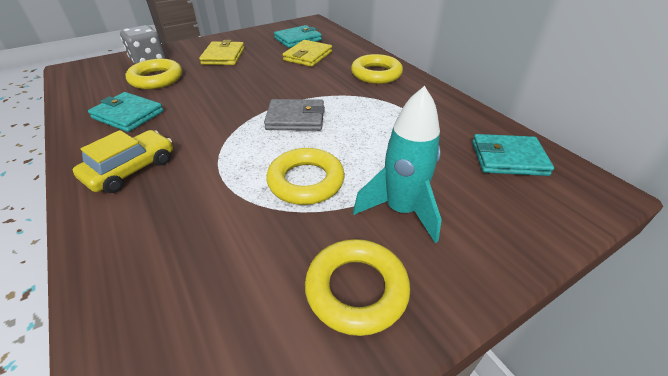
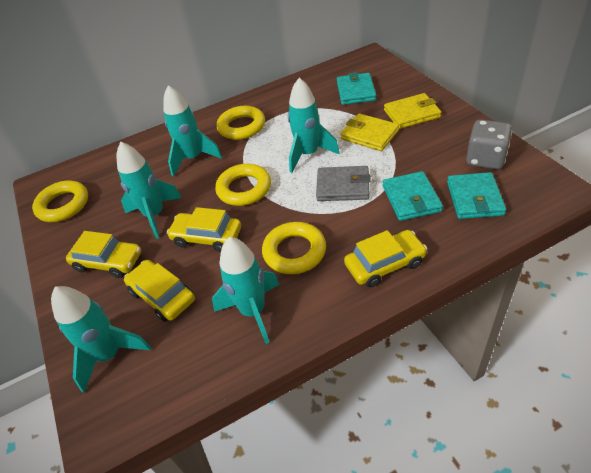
turquoise rocket: [353,86,442,243] = 1 -> [51,286,151,393] [116,142,182,239] [163,85,222,177] [212,237,280,344] [288,78,340,173] = 5
yellow car: [73,130,173,193] = 1 -> [66,231,141,278] [124,260,195,322] [167,207,241,252] [344,230,427,287] = 4

